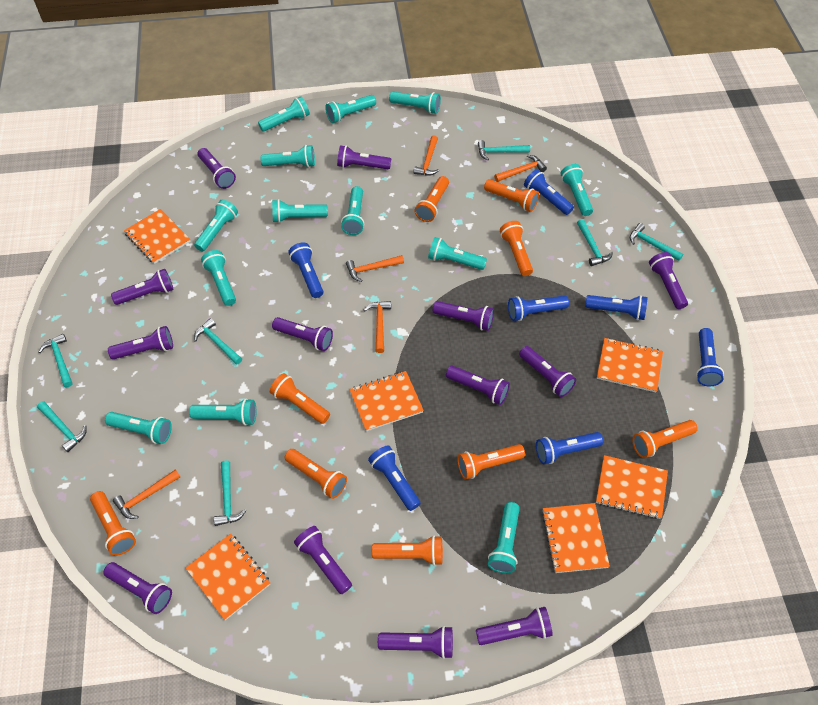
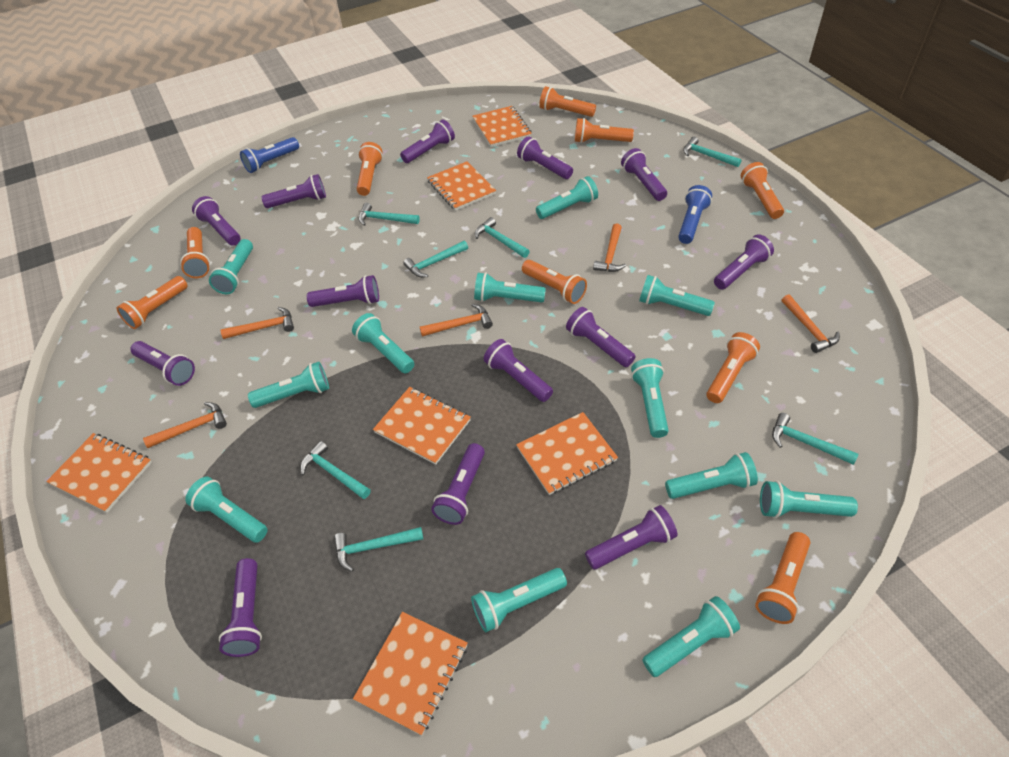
blue flashlight: [288,242,323,298] [368,445,421,511] [508,295,569,321] [524,169,574,215] [536,432,603,464] [585,295,647,320] [696,328,724,386] = 7 -> [240,137,299,173] [678,185,712,244] = 2
turquoise flashlight: [105,412,172,444] [189,399,256,426] [194,199,238,252] [201,250,236,306] [258,96,310,132] [260,145,315,167] [272,199,328,223] [325,95,376,123] [341,186,364,235] [389,92,441,114] [428,237,487,270] [488,502,520,573] [560,164,593,216] = 13 -> [185,477,268,543] [209,239,253,294] [248,362,329,408] [352,313,414,373] [471,568,567,632] [474,272,546,302] [536,176,598,219] [631,358,669,438] [639,275,715,316] [642,596,740,677] [665,452,758,499] [760,481,858,518] = 12

